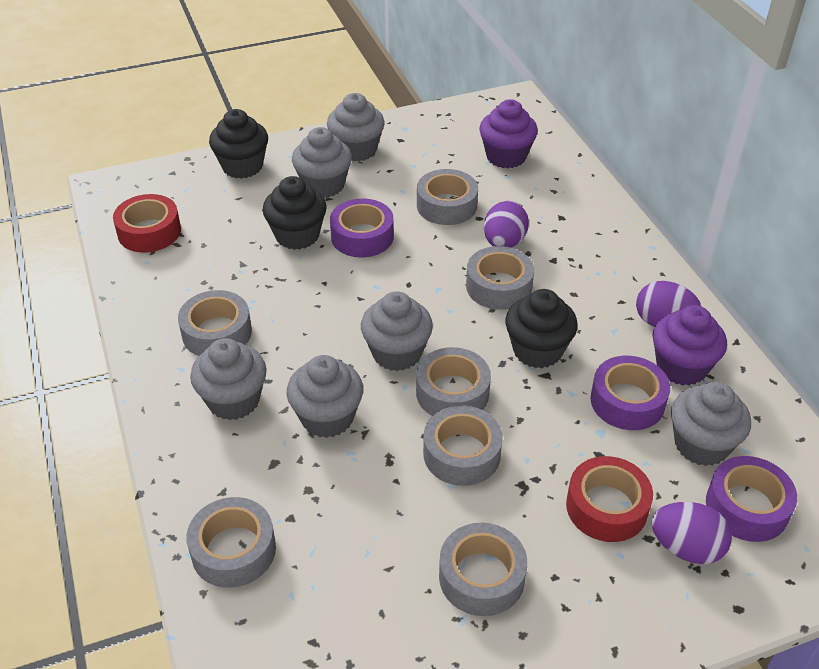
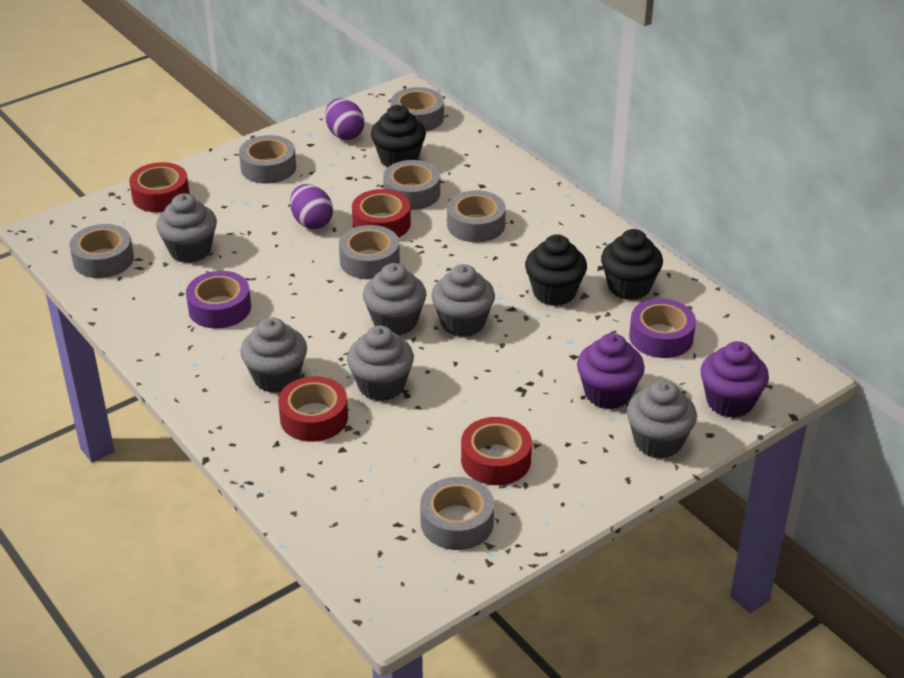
purple egg: [484,201,529,248] [636,281,702,327] [652,502,732,564] = 3 -> [290,184,333,229] [325,98,365,140] = 2
purple tape: [330,199,394,257] [590,356,670,430] [706,456,797,542] = 3 -> [186,271,251,328] [629,298,696,358] = 2
red tape: [113,194,181,253] [566,456,653,542] = 2 -> [129,162,189,212] [278,376,348,442] [352,189,411,237] [461,417,532,485] = 4

